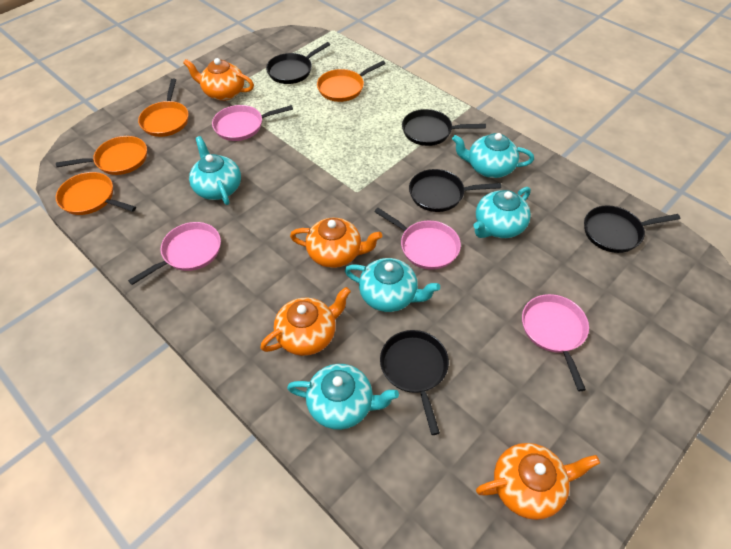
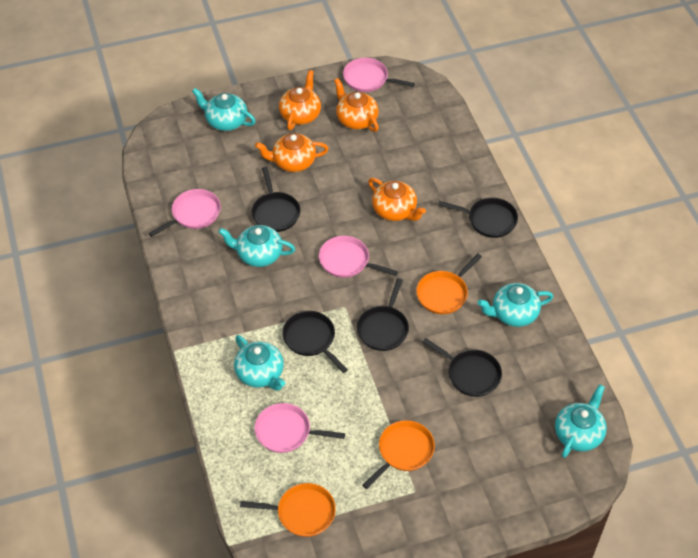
orange pan: [56,136,147,175] [56,172,136,215] [138,79,188,137] [317,61,386,102] = 4 -> [240,483,336,537] [362,420,435,489] [416,254,482,314] = 3

